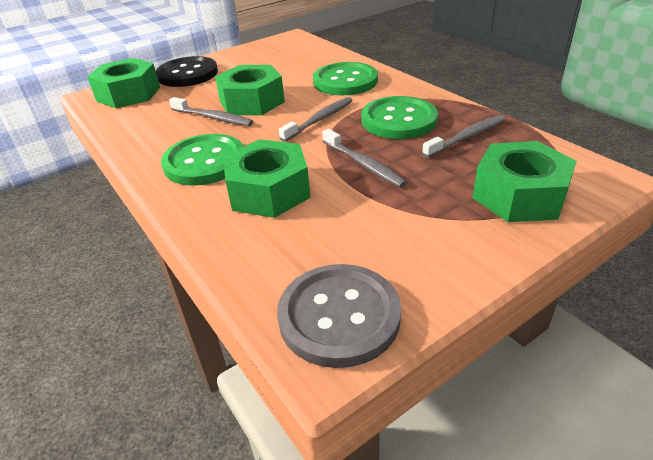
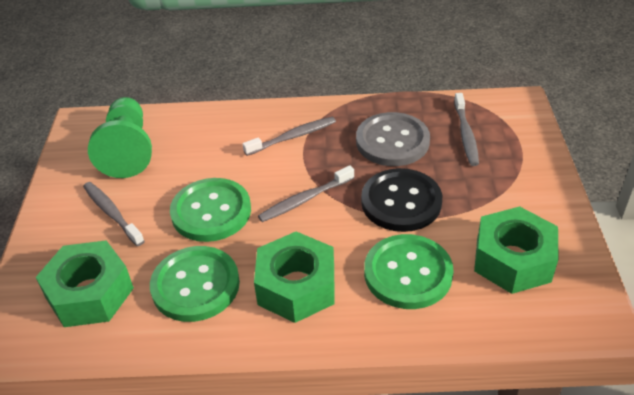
green nut: [87,58,160,108] [215,65,285,115] [223,139,310,218] [473,141,577,222] = 4 -> [35,241,134,327] [254,231,334,323] [474,206,559,294] = 3
green pawn: none = 0 -> [88,97,152,178] = 1

